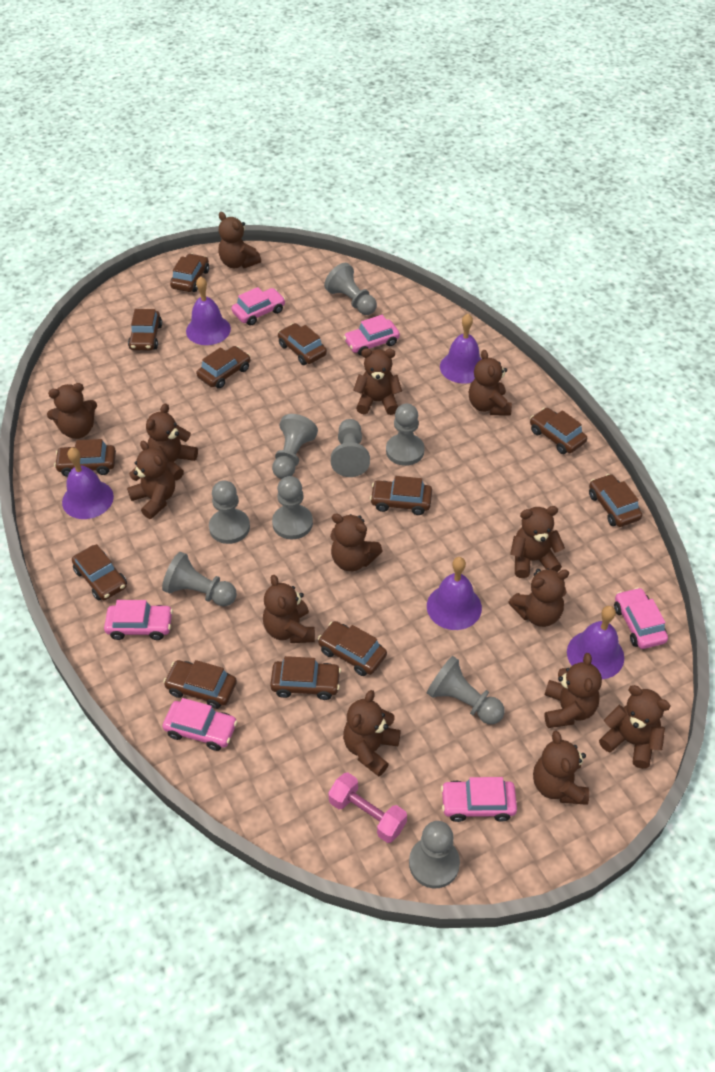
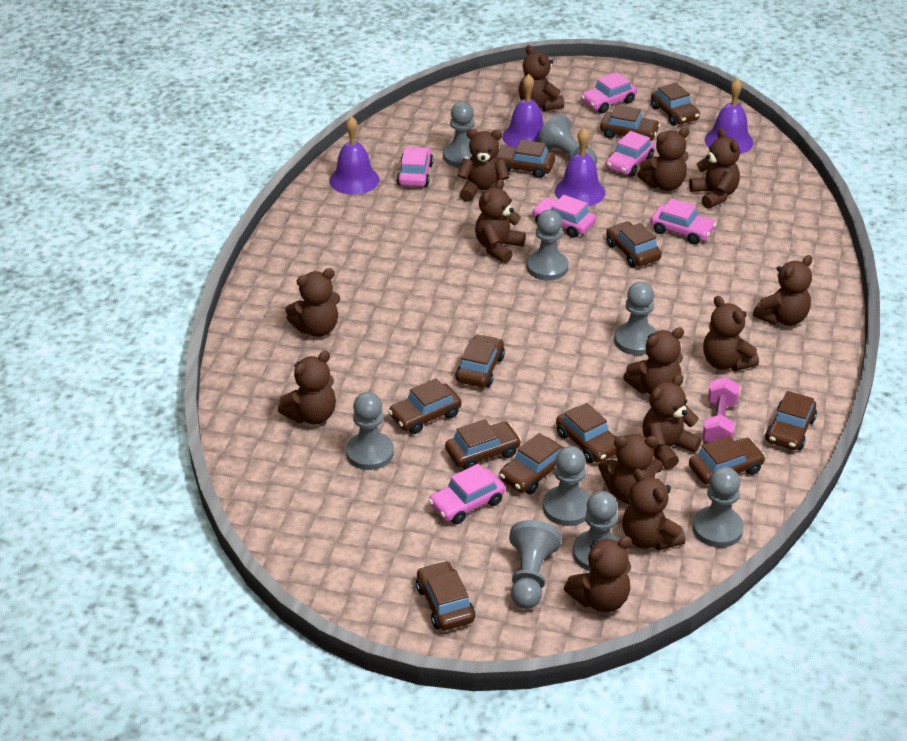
purple bell: [62,447,114,519] [186,276,231,345] [427,557,482,630] [440,314,481,384] [567,606,624,679] = 5 -> [329,116,380,195] [502,74,544,147] [555,128,605,206] [705,78,754,154] = 4

